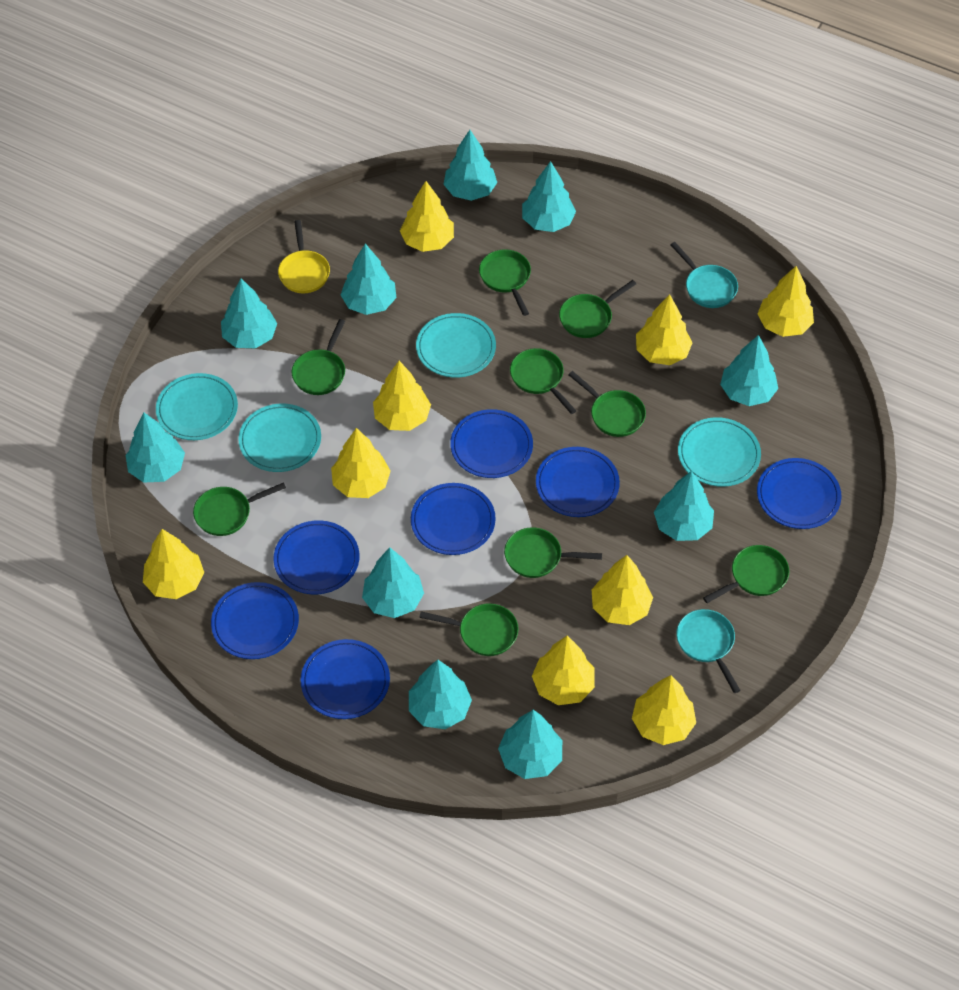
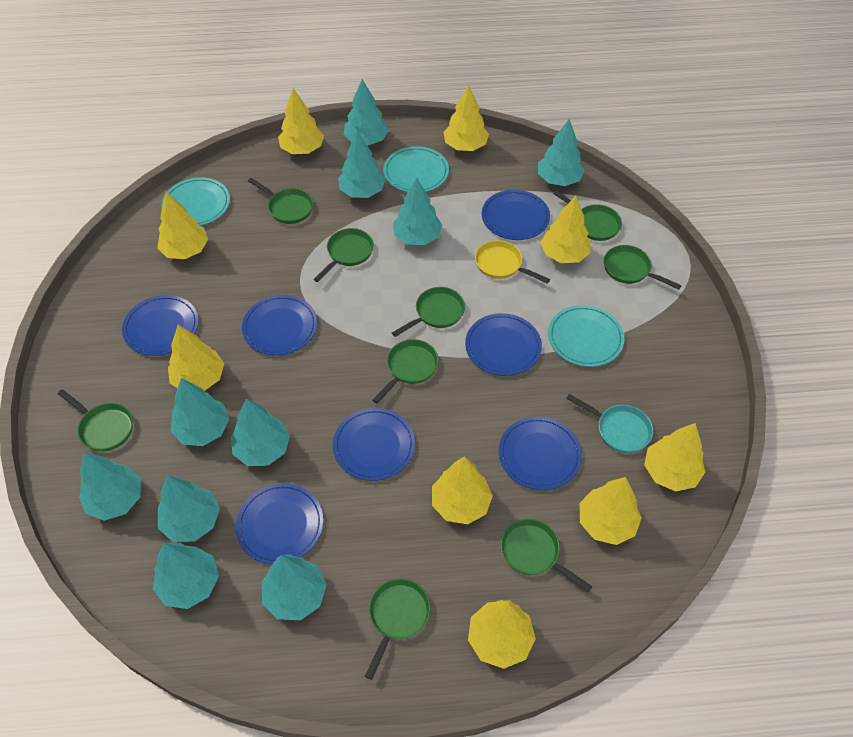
turquoise pan: [671,242,738,308] [676,609,741,693] = 2 -> [566,394,653,453] = 1
turquoise plate: [156,373,238,440] [238,404,321,472] [416,313,496,378] [678,417,761,487] = 4 -> [161,177,230,226] [383,146,449,192] [548,305,625,367] = 3

